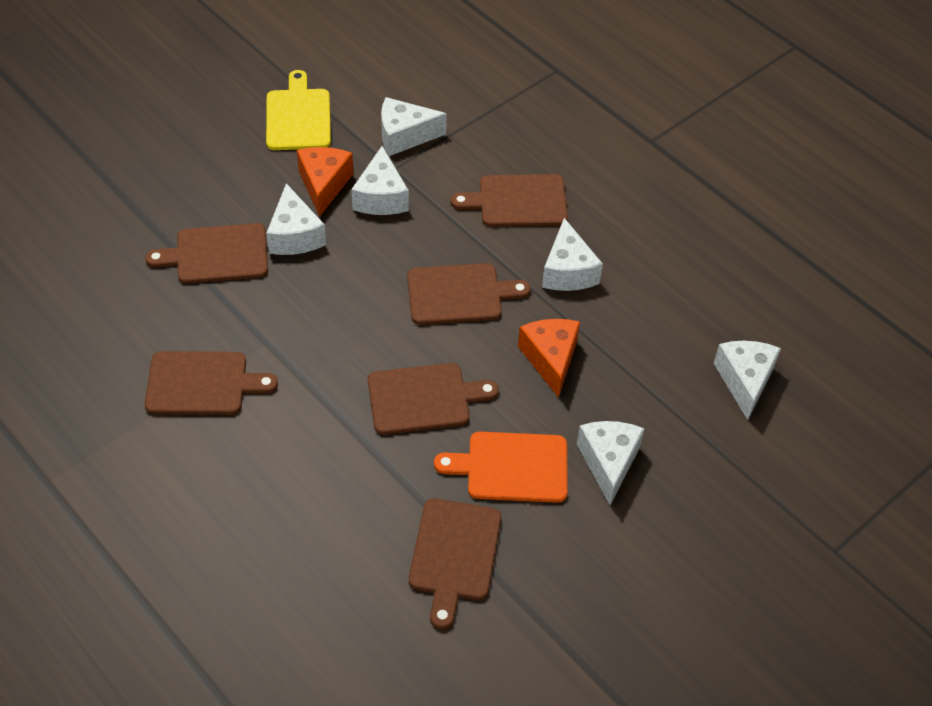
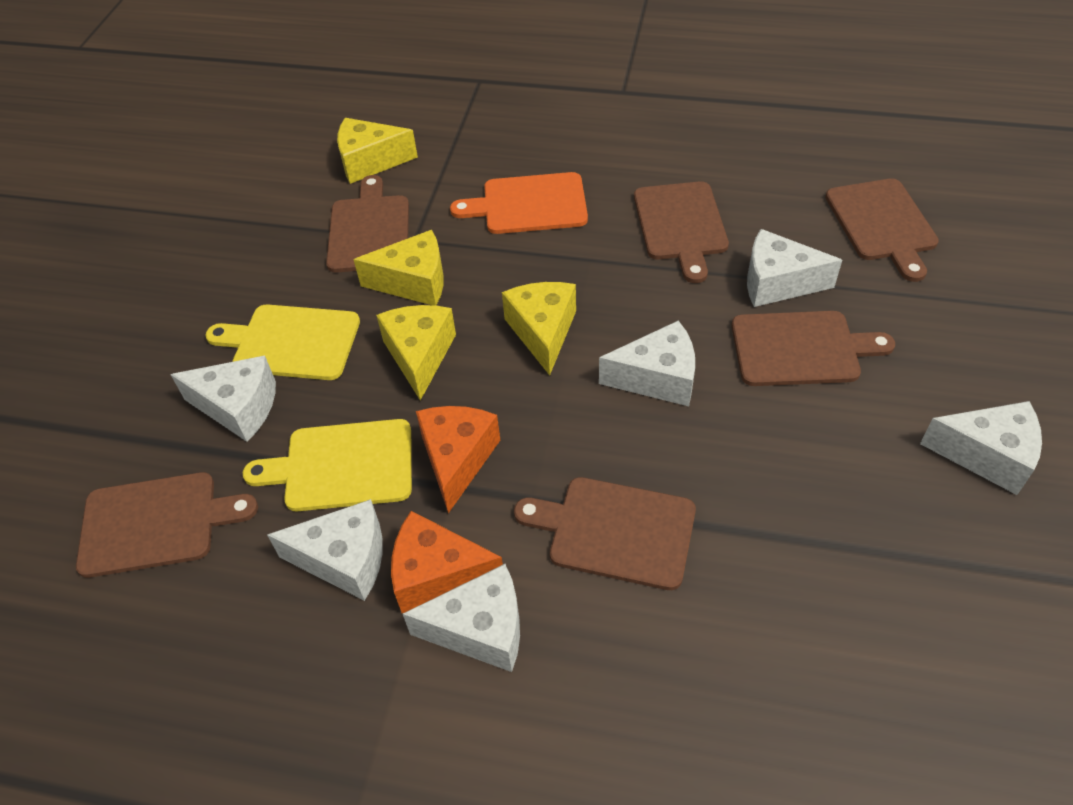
yellow cheese: none = 0 -> [337,118,418,184] [353,230,444,306] [376,305,456,401] [502,282,576,375] = 4
yellow cutting board: [266,70,331,150] = 1 -> [205,304,360,380] [243,419,412,511] = 2

